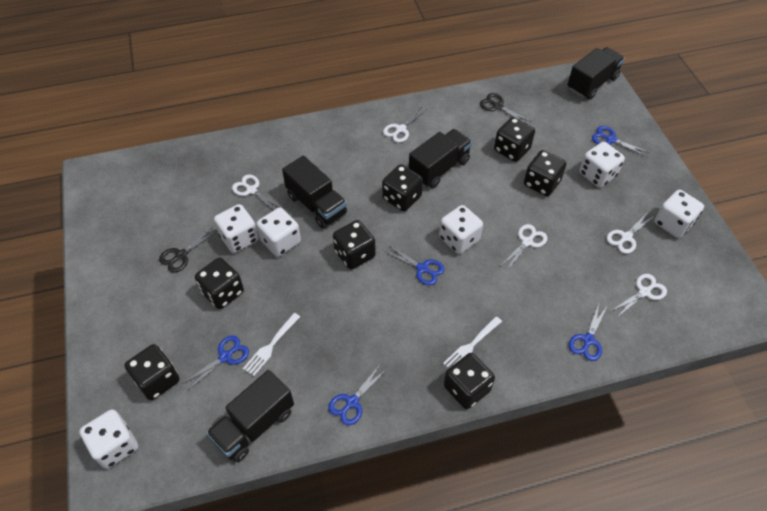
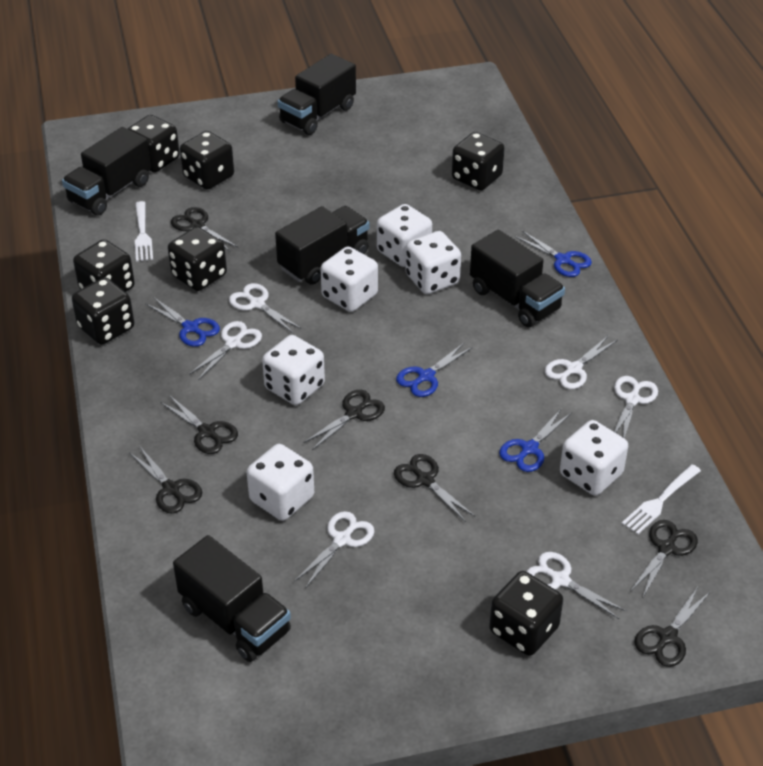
black scissors: [159,228,217,273] [480,93,531,122] = 2 -> [130,447,202,514] [160,395,238,454] [171,207,238,251] [304,390,385,450] [394,454,475,522] [630,520,698,597] [634,587,711,667] = 7
black truck: [206,370,294,462] [282,156,347,228] [409,129,472,188] [568,47,625,100] = 4 -> [62,127,151,215] [173,535,291,662] [275,206,369,285] [278,54,356,135] [470,230,565,327] = 5
blue scissors: [182,336,249,390] [328,365,387,425] [384,245,444,285] [569,304,607,361] [592,126,650,157] = 5 -> [146,297,220,347] [396,343,473,397] [499,409,572,472] [515,231,592,277] = 4
white scissors: [232,175,282,210] [383,107,427,143] [501,224,548,272] [607,212,654,254] [611,274,667,317] = 5 -> [189,321,262,380] [229,283,302,333] [295,511,374,589] [526,552,626,619] [545,335,618,389] [614,376,658,438] = 6

